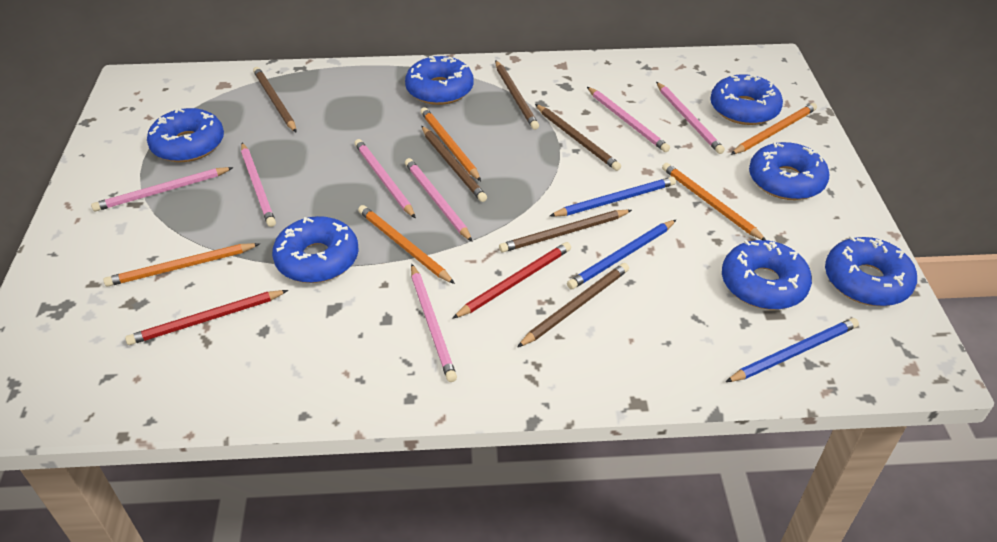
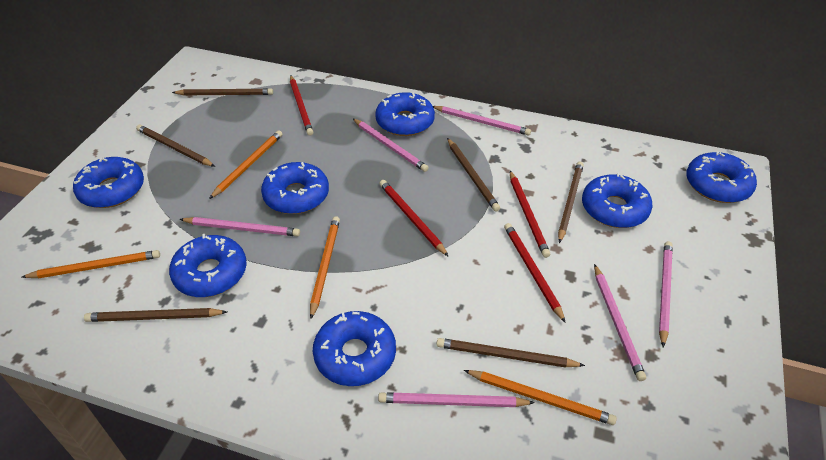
blue pencil: [550,177,676,217] [567,220,676,289] [726,318,859,382] = 3 -> none = 0
orange pencil: [103,243,259,287] [358,205,455,284] [420,107,481,181] [662,163,766,240] [731,103,817,155] = 5 -> [22,250,160,278] [209,130,282,199] [310,216,340,319] [464,370,617,425] = 4
pink pencil: [91,167,233,212] [241,143,276,227] [354,139,416,218] [405,158,472,242] [411,264,457,382] [587,87,670,152] [656,82,725,154] = 7 -> [180,217,300,236] [353,119,429,172] [378,392,535,407] [433,106,531,136] [594,264,646,381] [659,241,673,347] = 6
red pencil: [125,290,288,345] [452,242,571,319] = 2 -> [290,75,313,136] [379,180,449,257] [504,223,566,323] [510,171,550,258] = 4

